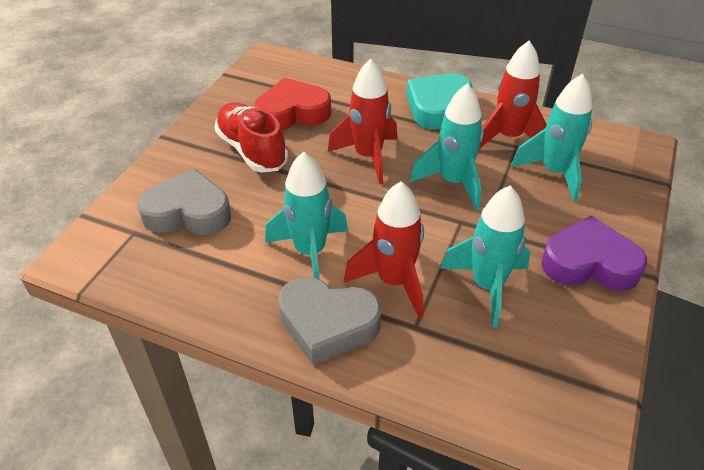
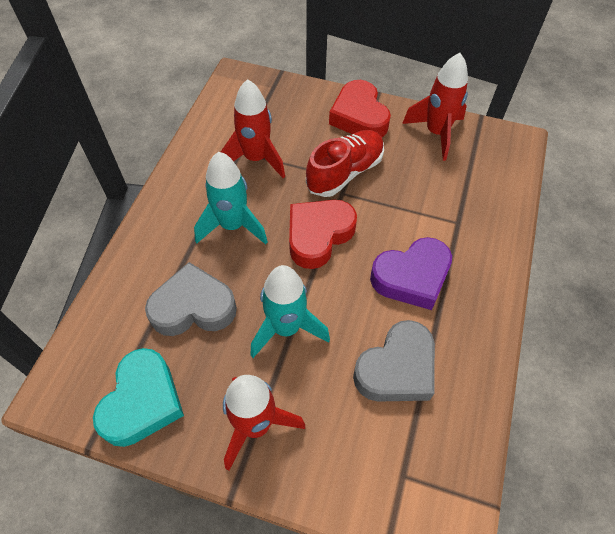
red heart: [255,77,331,130] = 1 -> [289,200,357,269] [329,80,391,137] = 2
turquoise rocket: [265,152,348,280] [410,83,484,210] [440,186,530,328] [511,74,593,201] = 4 -> [194,152,268,244] [250,265,330,358] = 2

